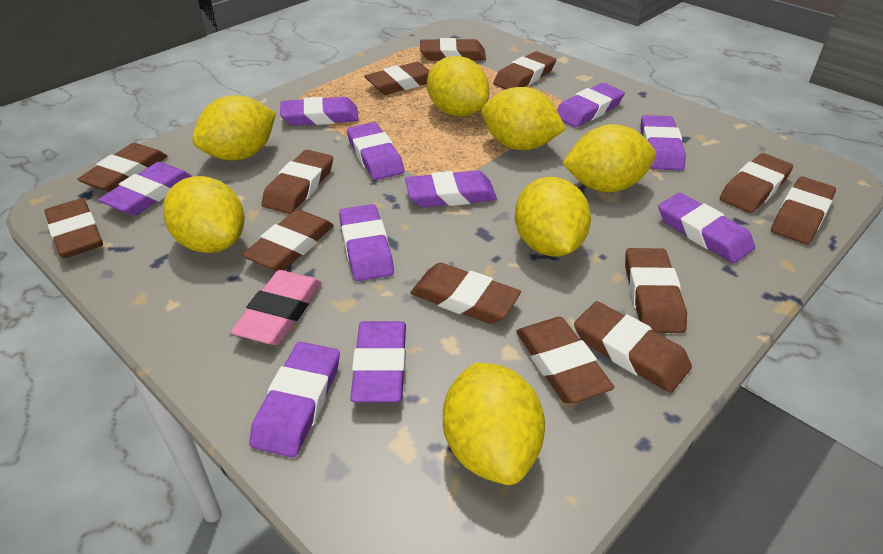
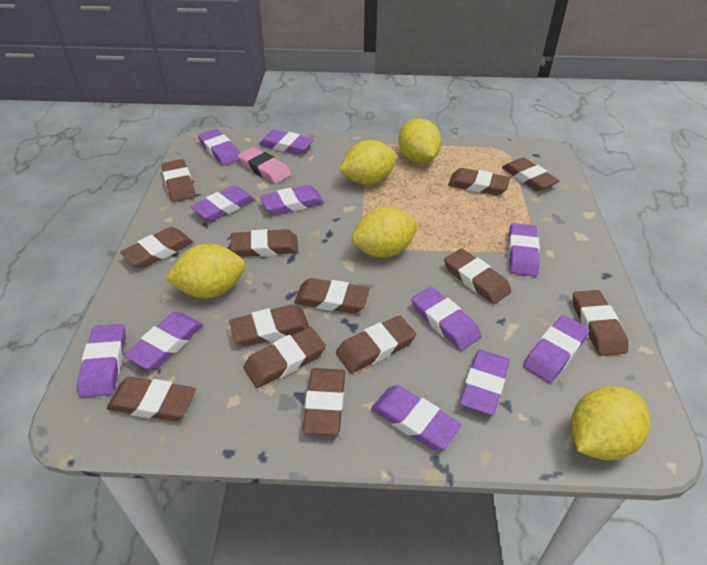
purple eraser: [98,162,193,215] [249,342,340,458] [280,97,359,126] [339,204,394,281] [347,122,404,180] [350,321,406,402] [405,170,497,207] [557,83,625,127] [640,115,686,171] [658,193,755,263] = 10 -> [77,324,126,398] [124,312,203,370] [191,185,255,221] [198,129,240,166] [259,129,314,155] [260,185,324,215] [371,385,462,450] [411,287,482,351] [460,350,510,415] [508,223,540,277] [523,315,590,383] = 11
yellow lemon: [163,176,245,253] [192,95,276,160] [427,56,489,117] [443,363,545,485] [481,87,566,150] [515,177,591,256] [562,124,656,192] = 7 -> [165,244,245,298] [339,140,397,185] [351,207,419,258] [398,118,442,163] [571,386,650,460] = 5

